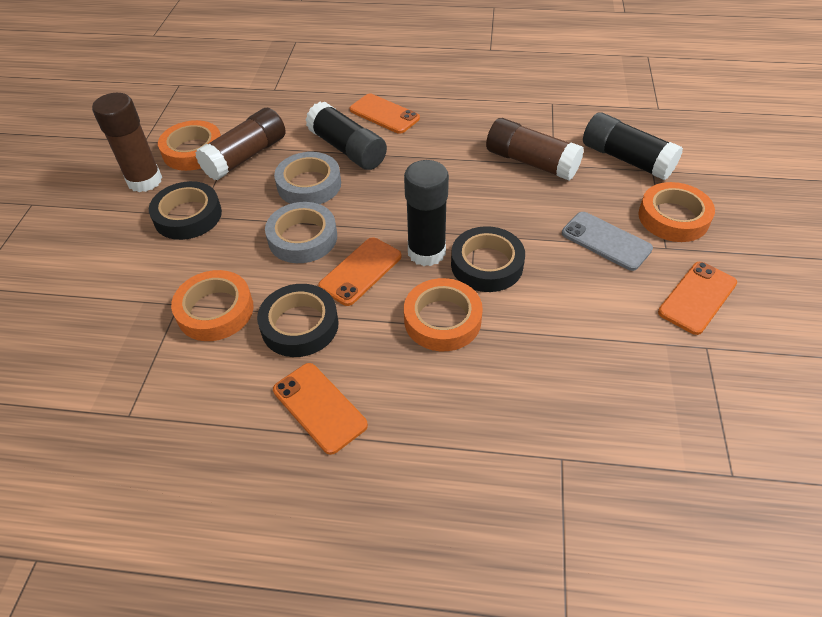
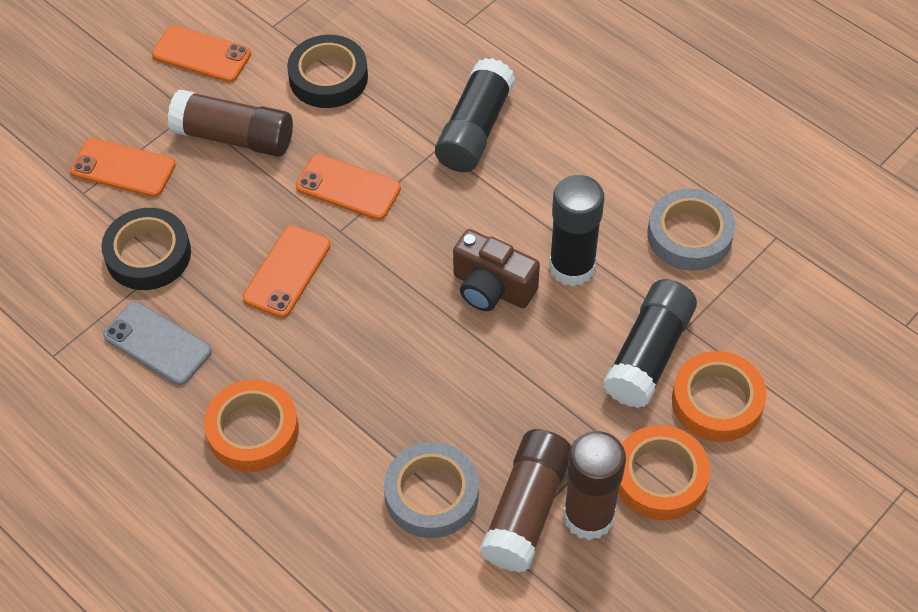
black tape: [149,181,222,240] [257,284,339,357] [451,226,525,292] = 3 -> [101,208,191,290] [287,35,368,108] = 2
brown camera: none = 0 -> [453,229,540,311] = 1
orange tape: [158,120,221,171] [171,270,254,341] [404,278,483,351] [638,182,715,242] = 4 -> [204,380,299,472] [618,425,710,520] [672,351,766,442] = 3

